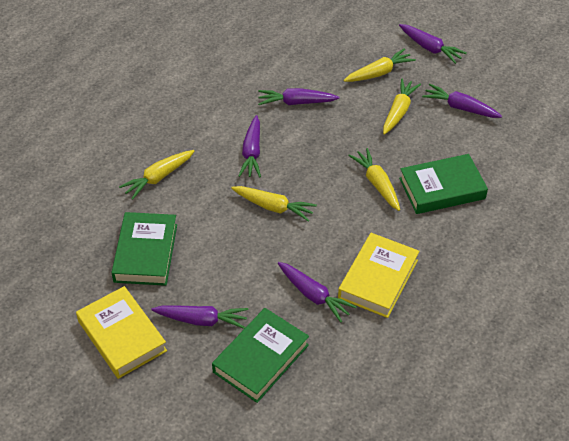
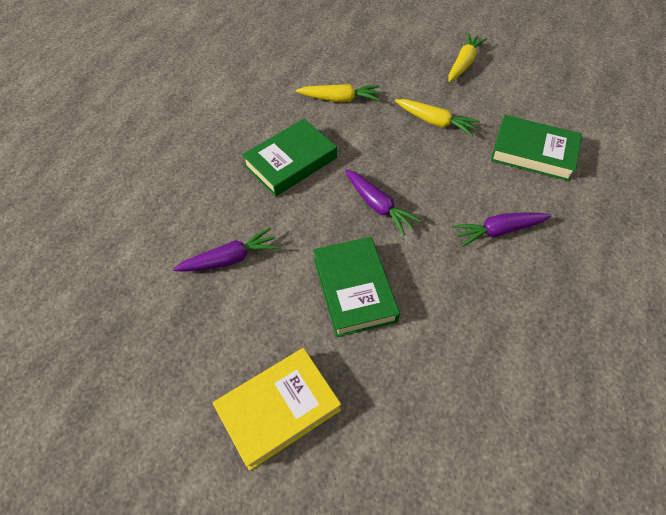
purple carrot: [151,305,249,329] [238,115,261,177] [258,88,339,105] [278,262,356,322] [399,24,467,64] [422,84,502,118] = 6 -> [173,227,279,272] [345,169,422,236] [452,212,551,247] = 3
yellow book: [76,286,167,379] [338,233,419,318] = 2 -> [213,348,341,471] = 1
yellow carrot: [119,150,195,200] [231,186,317,222] [344,48,416,82] [348,148,400,211] [383,79,421,135] = 5 -> [296,84,381,102] [395,99,480,136] [448,33,487,82] = 3

